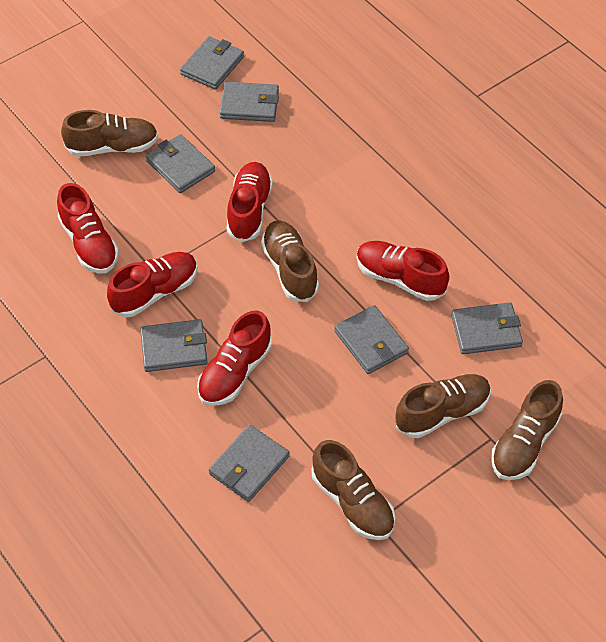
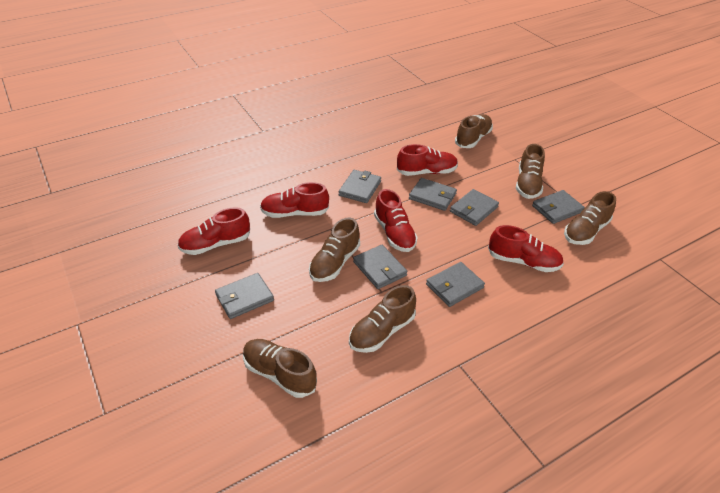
brown shoe: [61,110,158,157] [261,221,319,302] [312,440,395,540] [396,374,491,438] [491,380,563,480] = 5 -> [243,339,317,398] [309,217,360,282] [349,285,416,353] [455,114,493,148] [516,144,545,199] [564,191,616,245] = 6

